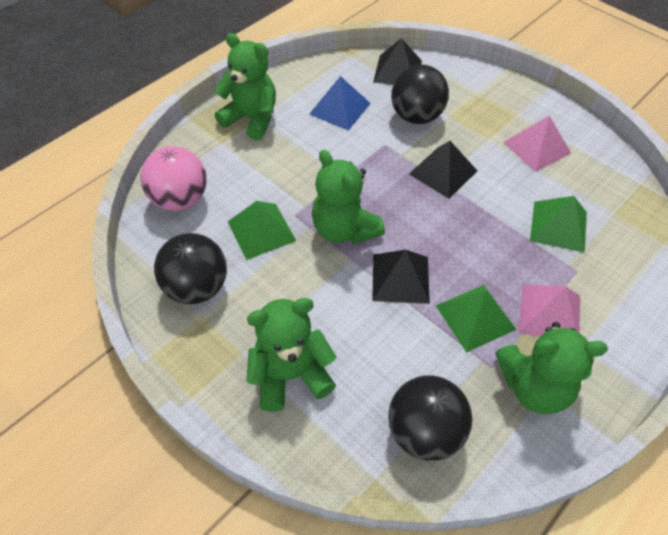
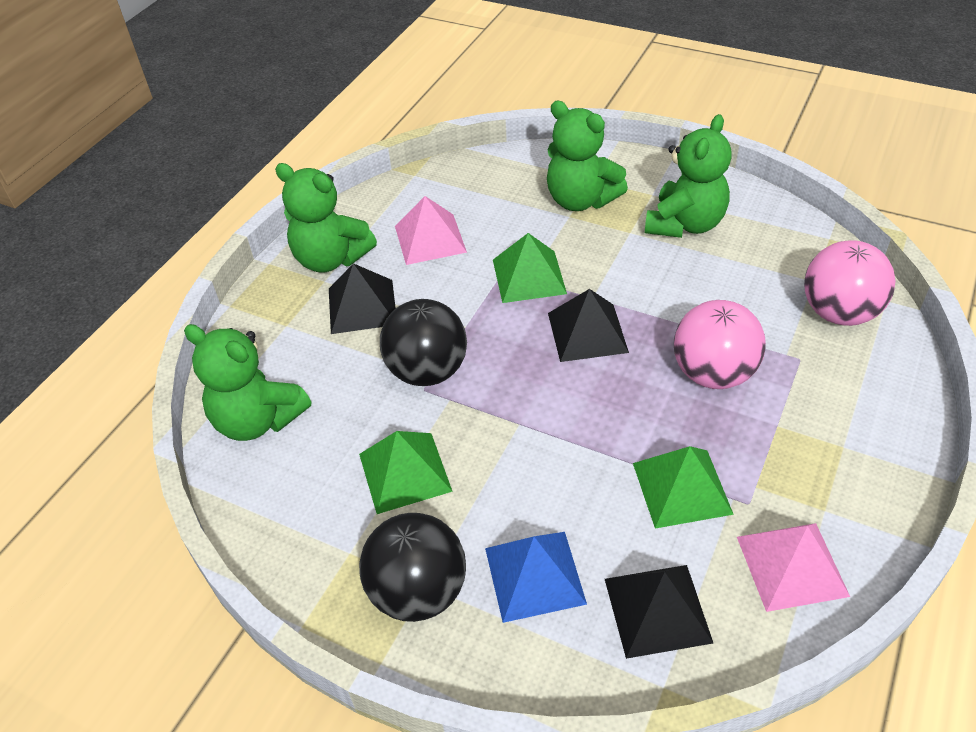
black ball: [154,233,227,304] [388,375,472,461] [391,65,449,124] = 3 -> [359,513,466,622] [380,299,467,386] = 2
pink ball: [140,146,207,211] = 1 -> [674,300,766,389] [804,240,896,326] = 2

